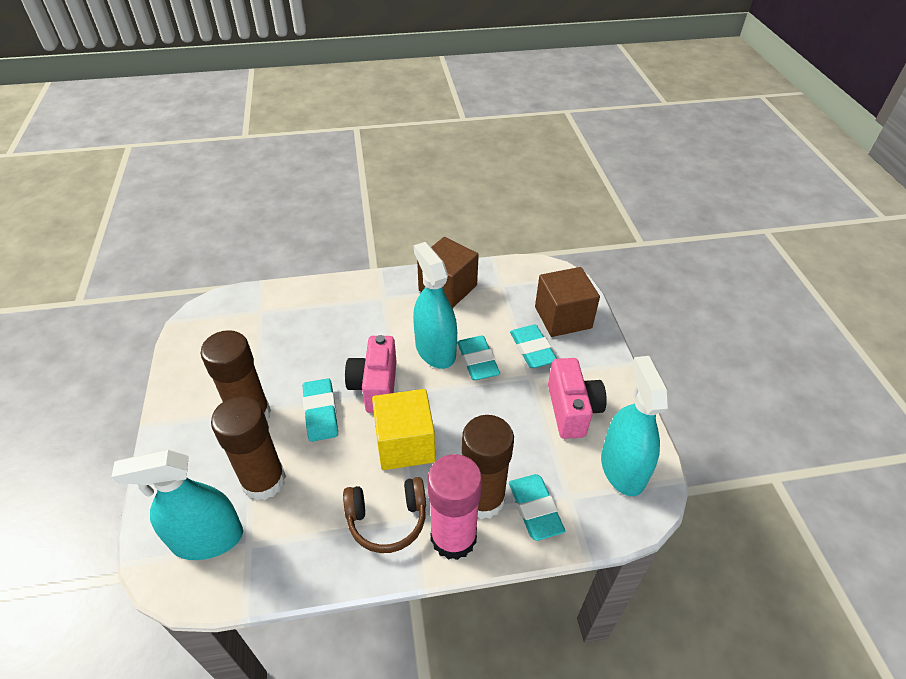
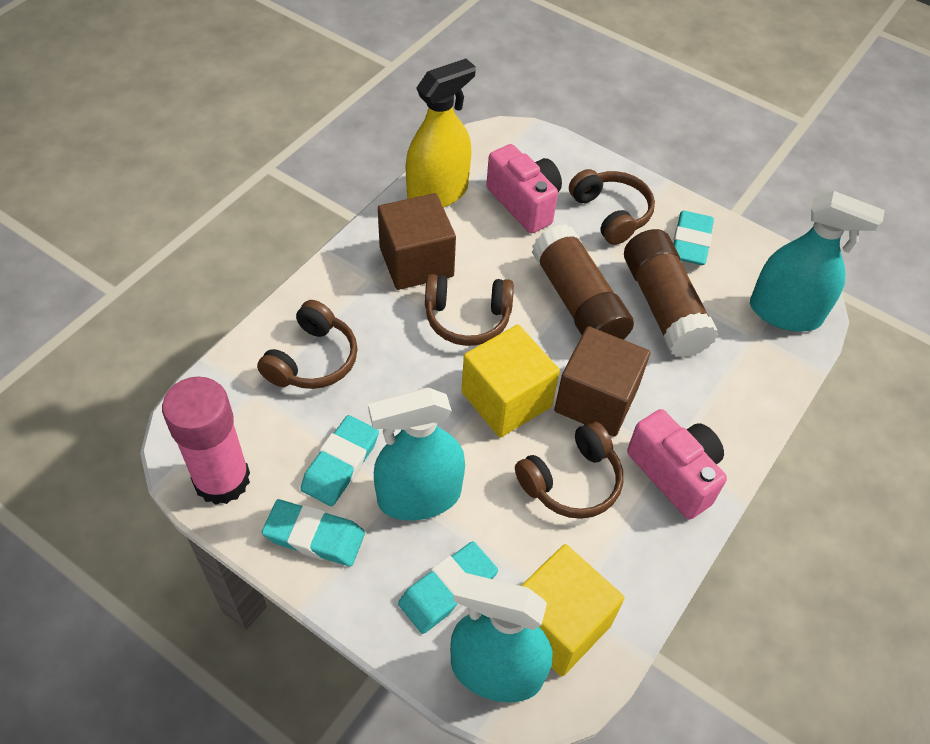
brown glue stick: [200,330,271,420] [211,396,286,501] [462,415,514,520] = 3 -> [532,224,634,340] [624,229,718,358] = 2
brown headphones: [343,477,426,553] = 1 -> [257,300,357,389] [425,274,514,346] [515,421,623,519] [569,169,655,245] = 4
yellow cube: [372,389,435,470] = 1 -> [461,325,560,437] [521,544,625,676] = 2
yellow spray bottle: none = 0 -> [406,59,476,208] = 1

